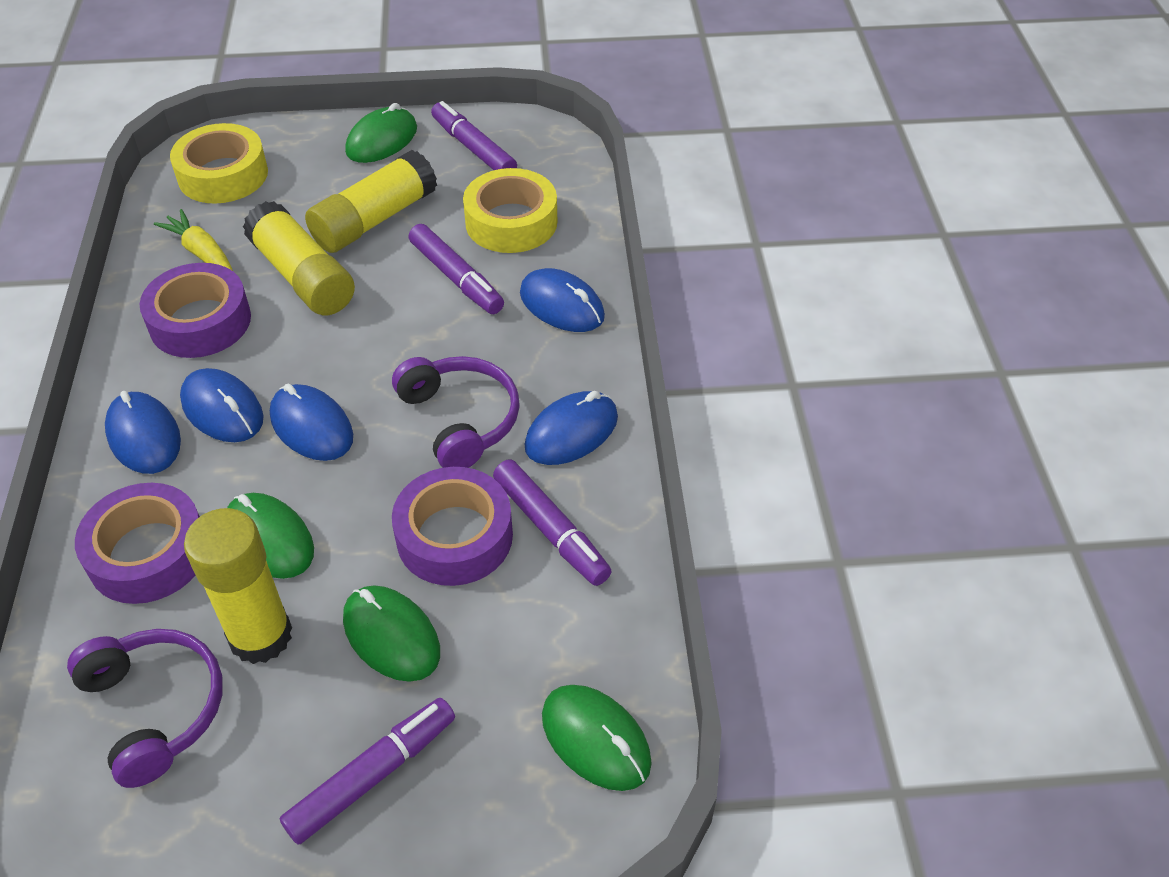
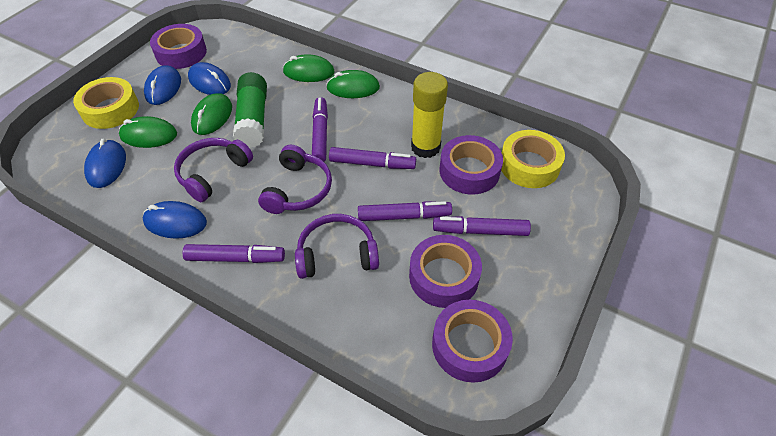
blue mouse: [105,391,181,474] [180,368,264,442] [270,384,353,461] [520,268,605,332] [524,391,618,465] = 5 -> [84,139,126,188] [143,201,207,239] [144,65,181,105] [188,62,231,95] = 4
green glue stick: none = 0 -> [233,72,267,148] = 1
purple headphones: [67,629,223,788] [392,356,520,468] = 2 -> [174,138,253,202] [258,145,332,214] [295,214,379,279] = 3
purple marker: [279,698,455,845] [409,224,504,314] [431,101,517,170] [493,459,612,586] = 4 -> [183,244,285,263] [312,97,328,162] [329,147,416,169] [358,201,452,221] [433,216,531,236] = 5
purple tape: [75,483,200,604] [139,263,251,358] [392,467,513,586] = 3 -> [150,24,207,69] [409,235,482,308] [432,300,513,383] [440,135,503,195] = 4
yellow carrot: [154,209,233,271] = 1 -> none = 0
yellow glue stick: [184,508,292,664] [243,201,355,315] [305,150,437,253] = 3 -> [411,72,448,158] = 1

